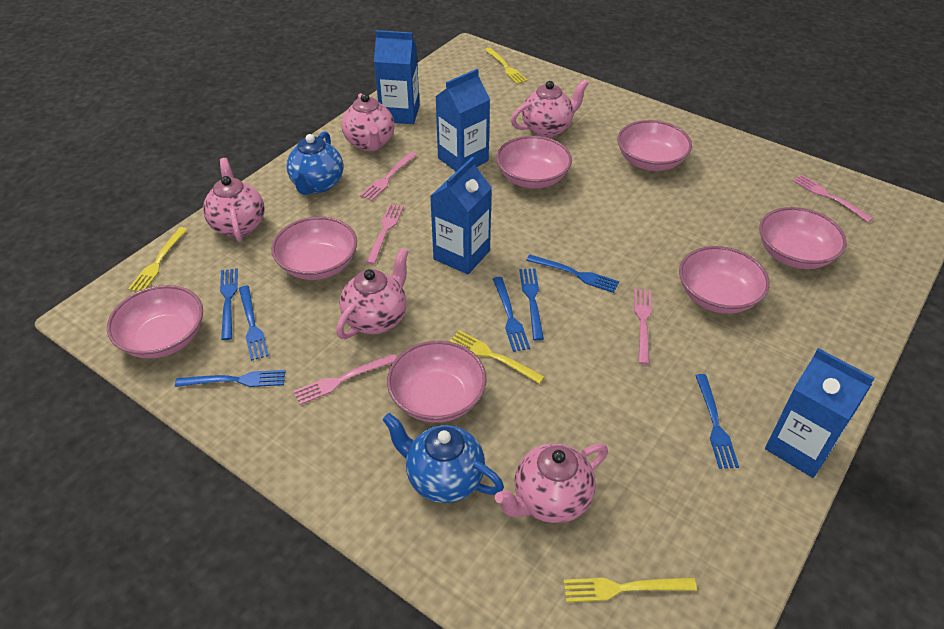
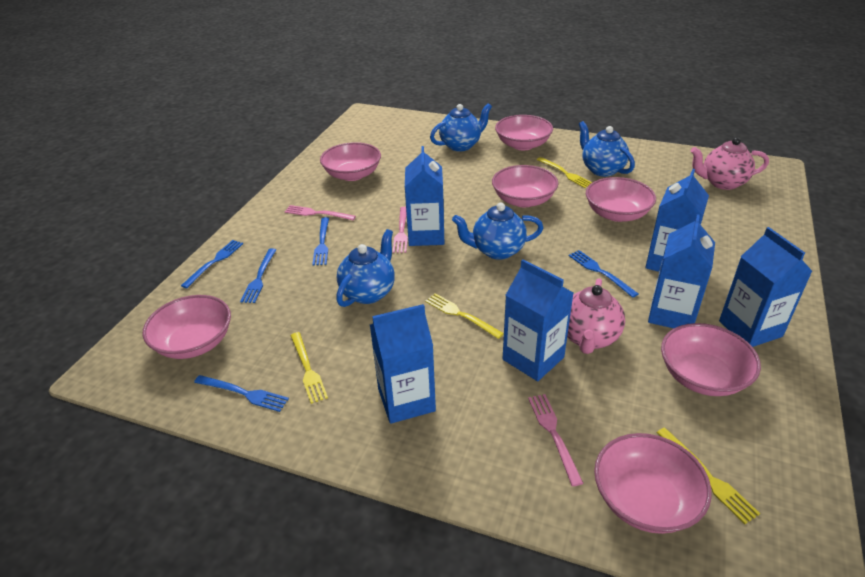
blue carton: [374,30,420,124] [430,157,492,274] [435,69,490,171] [765,348,874,478] = 4 -> [370,304,436,424] [405,146,445,246] [502,259,574,381] [645,169,709,272] [648,214,715,328] [719,227,813,347] = 6
blue fork: [175,370,285,387] [220,268,238,340] [239,286,269,361] [493,277,530,352] [519,268,544,341] [526,255,619,293] [695,374,739,469] = 7 -> [181,240,243,288] [194,375,289,412] [240,248,276,303] [312,217,329,265] [569,250,638,298] = 5
blue teapot: [287,131,343,195] [383,413,504,503] = 2 -> [336,229,395,307] [430,103,492,151] [452,202,543,260] [579,121,635,177] = 4
pink fork: [293,354,396,405] [360,152,417,201] [366,204,404,264] [634,289,652,365] [793,175,873,222] = 5 -> [284,205,356,220] [393,207,408,253] [528,394,583,486] = 3
pink teapot: [203,158,265,242] [336,248,409,339] [342,93,395,151] [495,443,608,523] [511,79,589,138] = 5 -> [567,278,625,354] [691,137,769,190] = 2

